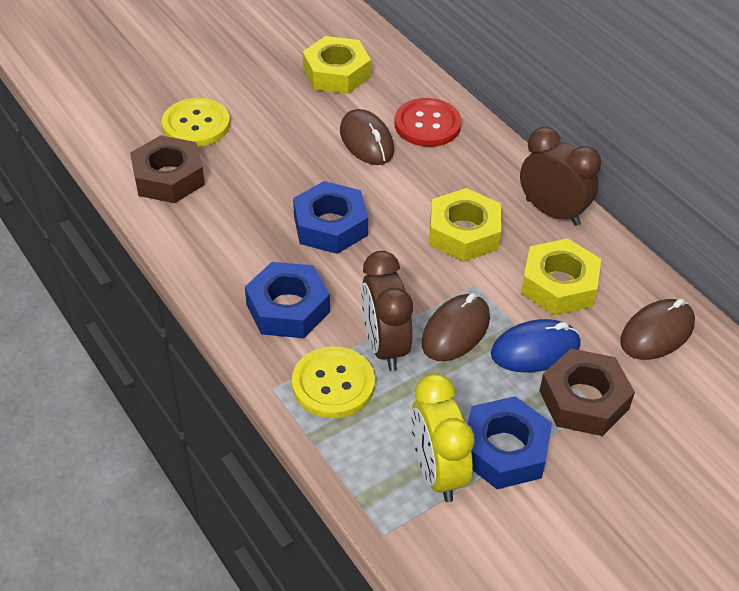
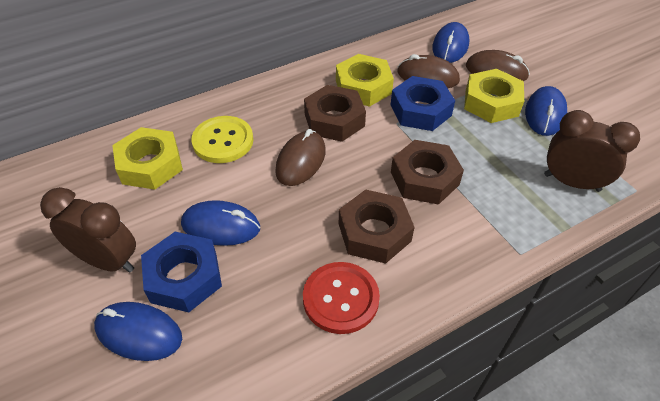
blue mouse: [491,319,580,372] = 1 -> [94,302,182,361] [181,200,260,246] [432,22,469,63] [525,86,567,136] = 4
blue nut: [245,262,330,338] [293,181,368,254] [468,396,552,489] = 3 -> [141,232,222,312] [391,76,455,131] = 2
brown nut: [130,135,205,203] [539,348,635,436] = 2 -> [304,85,366,142] [339,190,415,264] [391,140,464,205] = 3
yellow button: [162,98,230,147] [292,346,375,418] = 2 -> [191,116,253,163] = 1
yellow clock: [411,374,475,502] = 1 -> none = 0

